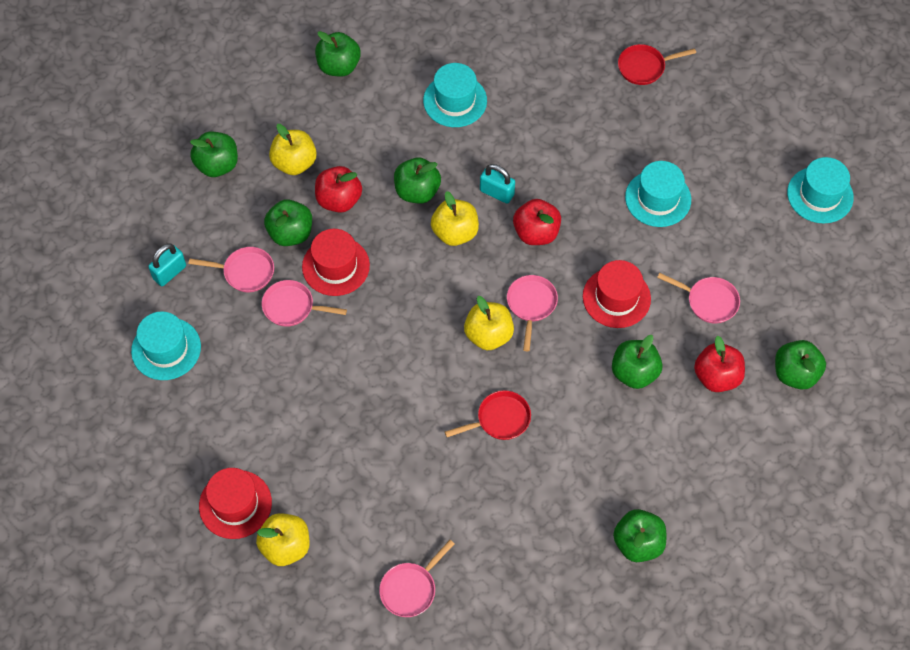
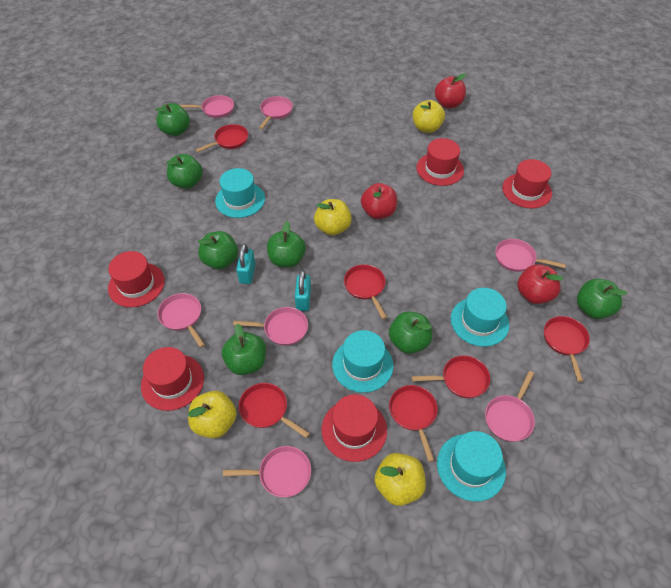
pink pan: [189,247,274,292] [262,280,347,327] [379,540,454,617] [507,275,558,351] [657,273,740,323] = 5 -> [157,293,205,348] [180,95,234,118] [223,446,311,497] [233,307,308,346] [259,96,293,129] [485,371,535,442] [495,239,566,272] = 7
red hat: [199,468,272,539] [302,229,370,296] [583,260,651,328] = 3 -> [108,251,165,307] [141,347,204,411] [321,394,387,462] [416,138,464,186] [502,159,552,208] = 5
red pan: [445,390,531,440] [618,44,696,85] = 2 -> [196,124,248,152] [239,383,310,438] [344,264,387,319] [389,385,438,462] [412,356,490,398] [544,316,590,382] = 6

